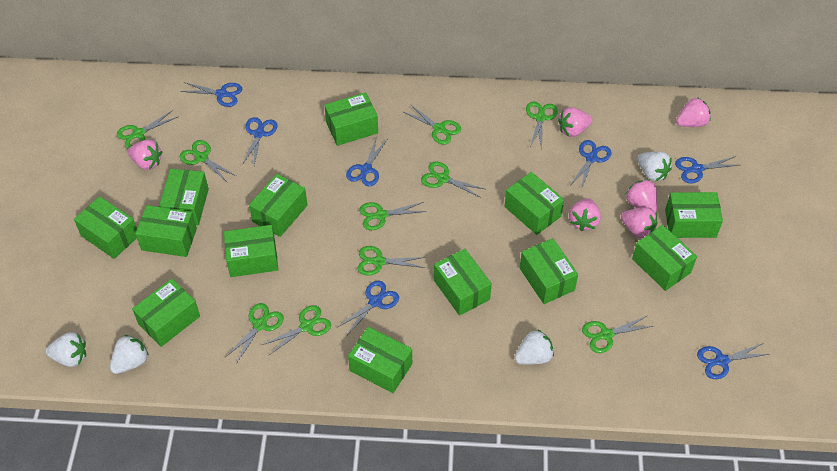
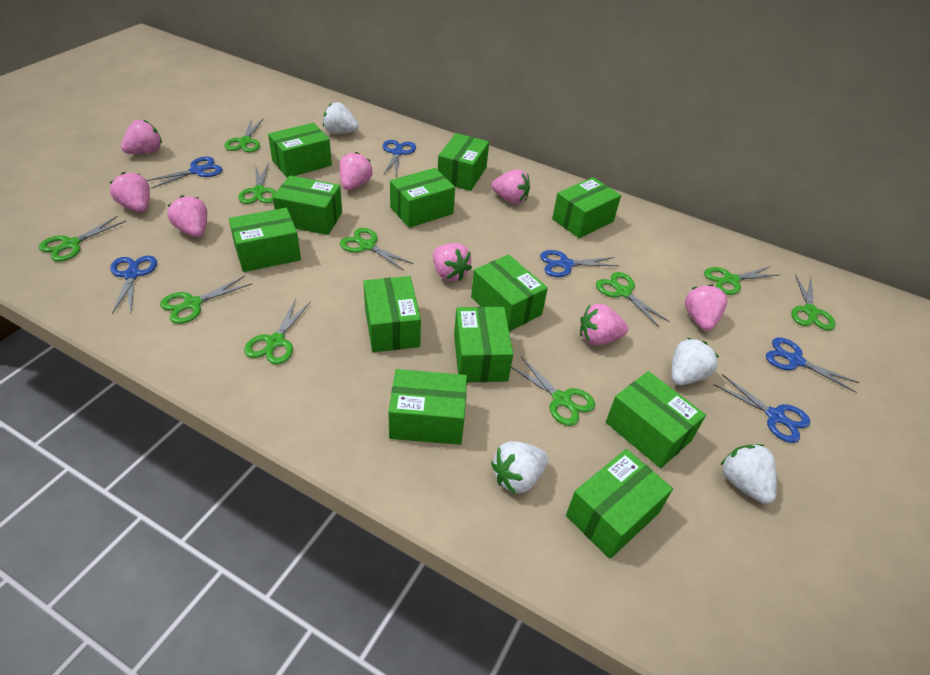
blue scissors: [180,82,242,107] [242,117,278,165] [338,281,399,335] [346,136,387,186] [571,140,611,190] [675,156,739,183] [697,343,769,379] = 7 -> [110,256,157,314] [147,157,222,189] [383,140,416,177] [540,250,618,277] [713,374,810,443] [766,337,860,393] = 6
green box: [74,196,137,259] [132,279,200,347] [135,205,197,257] [159,169,209,226] [224,225,278,277] [249,174,307,237] [324,92,378,146] [348,327,412,393] [434,249,492,316] [505,172,564,235] [520,238,578,304] [632,225,697,291] [665,192,723,238] = 13 -> [229,208,301,272] [268,123,332,178] [273,176,342,235] [363,276,421,352] [388,369,467,445] [390,168,455,228] [438,133,489,191] [454,306,513,382] [471,254,548,332] [552,177,621,238] [566,449,673,559] [606,371,706,468] = 12
pink strawberry: [128,140,162,170] [558,107,592,137] [569,198,601,231] [621,207,658,238] [625,179,657,213] [676,97,711,127] = 6 -> [110,172,150,212] [121,120,162,154] [168,195,207,237] [339,152,373,190] [433,243,472,281] [491,170,530,204] [580,304,628,346] [685,284,727,331] = 8

